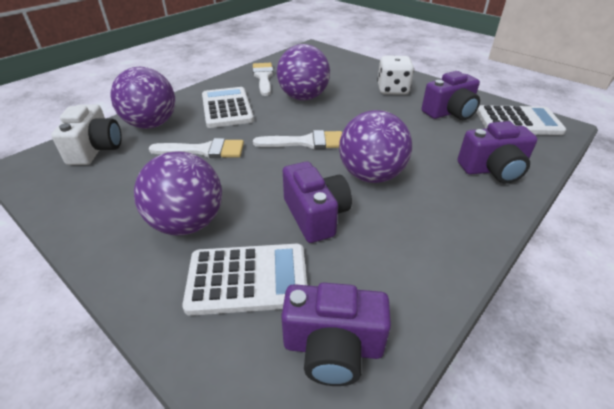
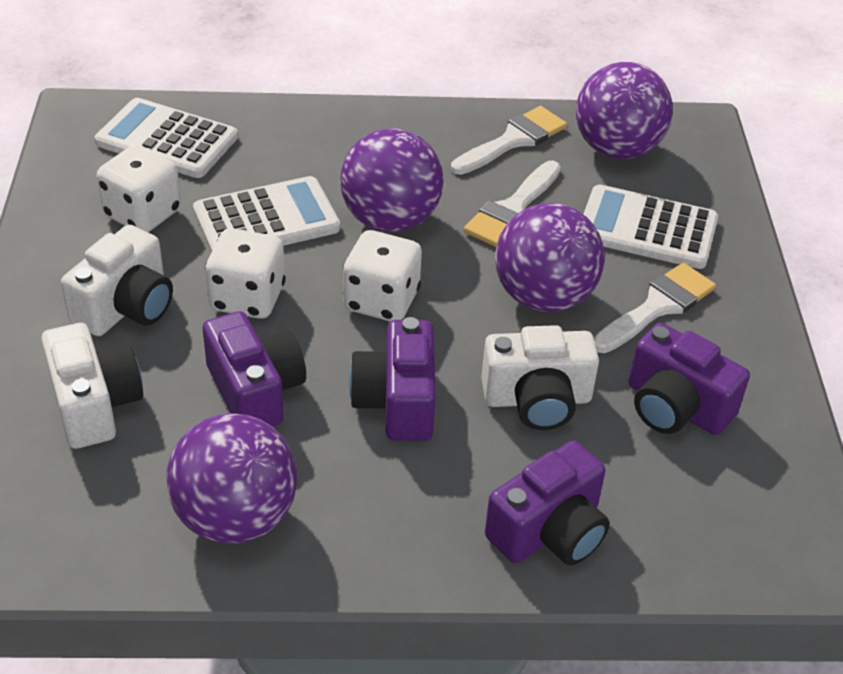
white camera: [51,104,122,165] = 1 -> [41,323,143,449] [61,225,173,336] [481,325,599,430] = 3
white dice: [377,55,414,95] = 1 -> [97,145,181,232] [205,228,286,319] [343,230,422,321] = 3

